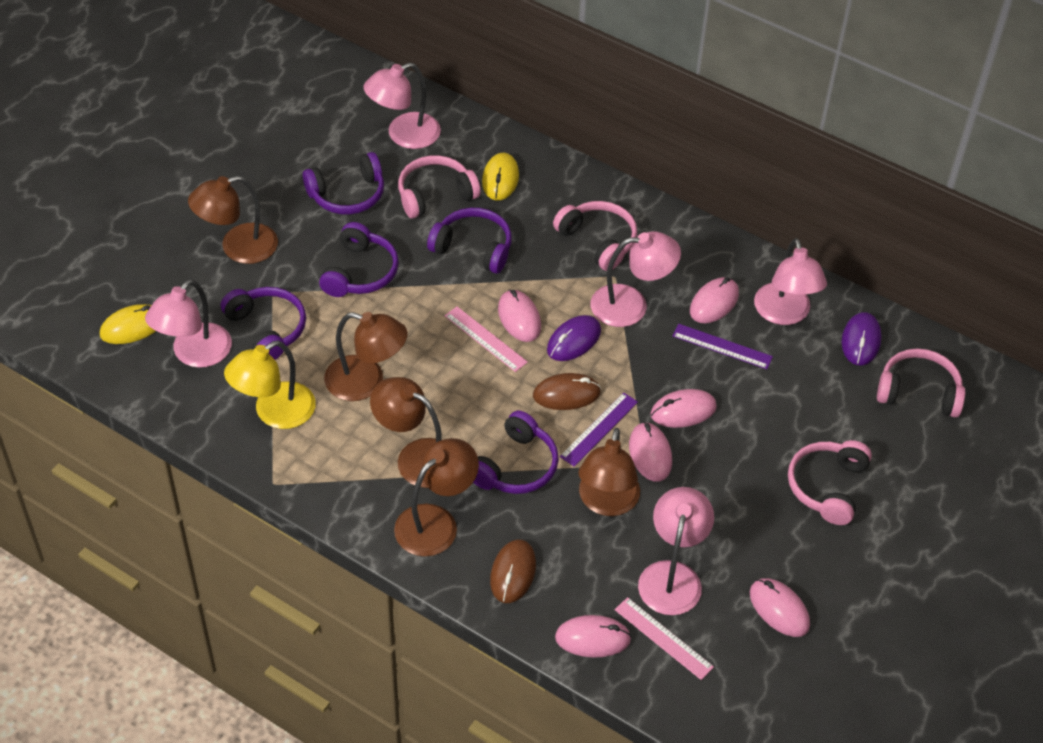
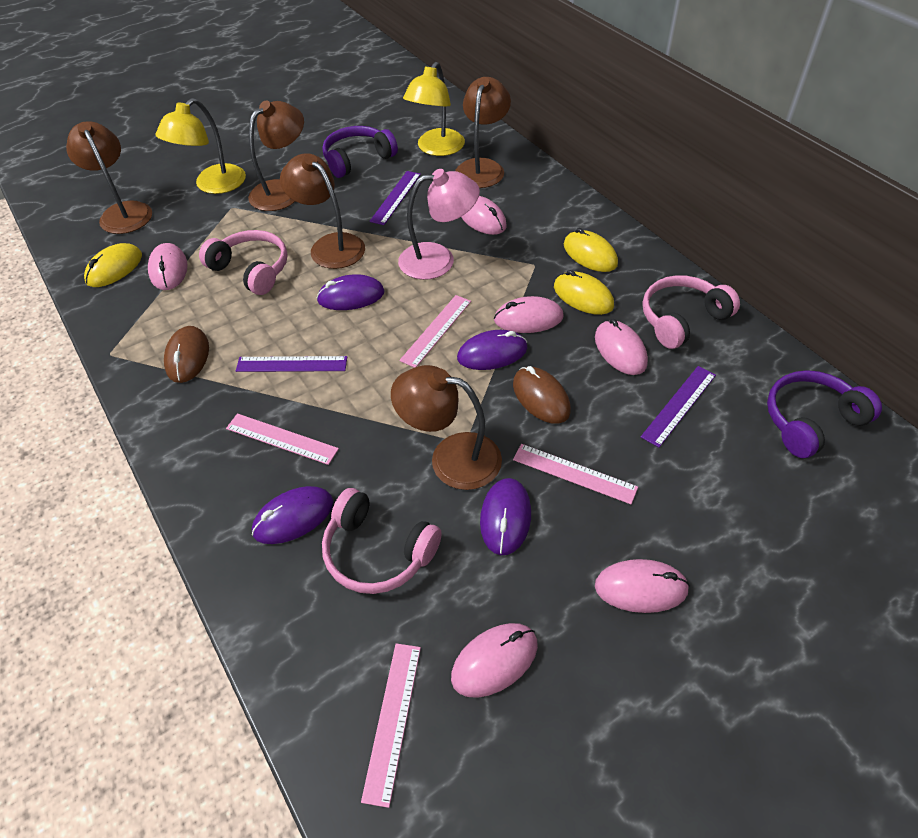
pink headphones: [398,155,481,218] [553,201,637,271] [788,440,872,525] [877,349,966,418] = 4 -> [199,230,288,295] [322,488,442,594] [643,275,740,349] = 3
pink lamp: [145,279,232,368] [363,63,441,149] [591,231,681,327] [638,487,714,615] [754,238,827,325] = 5 -> [398,169,480,280] = 1
pink ruler: [445,307,528,372] [615,597,714,680] = 2 -> [226,413,339,465] [361,643,421,808] [399,295,471,368] [513,444,638,504] = 4
purple headphones: [221,287,306,360] [303,152,384,215] [319,222,399,297] [427,208,512,274] [473,411,559,494] = 5 -> [322,126,398,178] [767,370,882,458] = 2
purple mouse: [547,315,601,361] [842,312,882,365] = 2 -> [252,486,333,544] [317,274,384,310] [457,330,528,370] [480,478,531,555] = 4
purple ruler: [560,393,638,466] [672,324,773,369] = 2 -> [236,356,347,372] [370,171,421,225] [641,366,716,448] = 3
yellow lamp: [224,341,316,429] = 1 -> [155,98,246,194] [403,62,465,156] = 2
yellow mouse: [100,304,156,344] [482,153,519,201] = 2 -> [84,243,142,287] [554,270,614,315] [564,228,618,272] = 3

